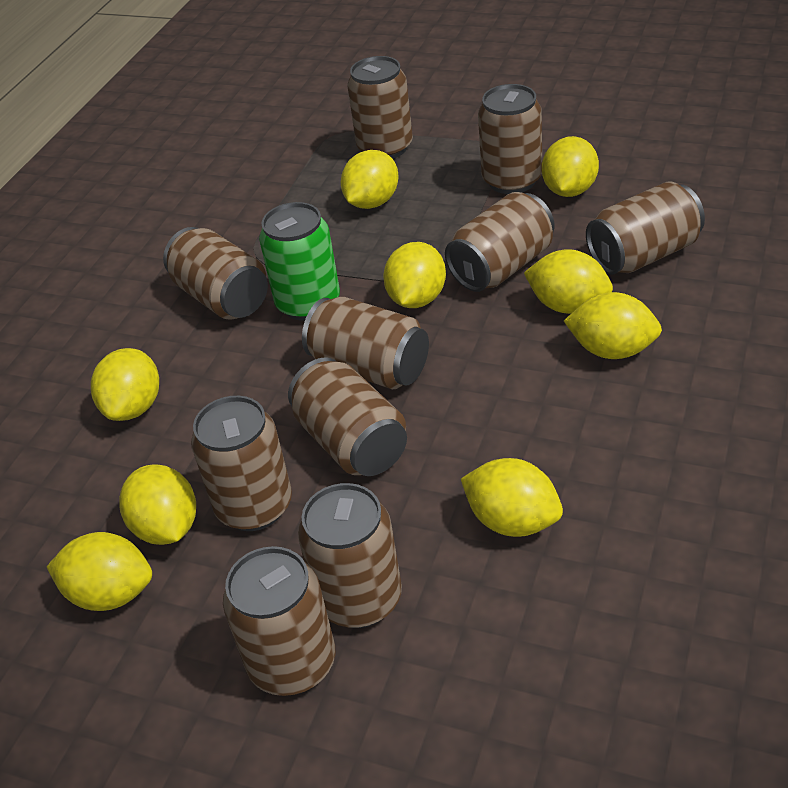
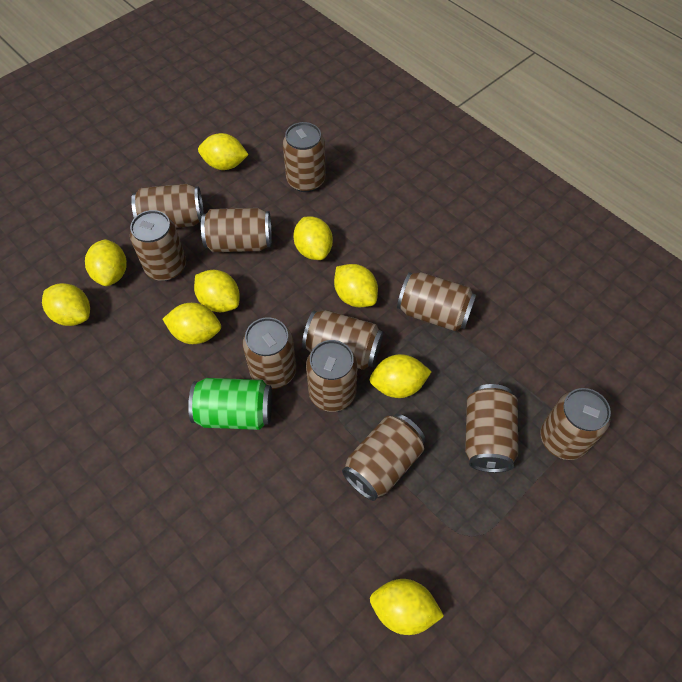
brown can: [163,227,268,320] [191,396,292,531] [223,546,335,696] [288,357,407,476] [298,483,402,628] [302,297,429,390] [347,56,413,159] [445,192,554,292] [478,84,542,194] [586,181,705,275] = 10 -> [130,210,186,281] [131,184,204,228] [201,208,272,252] [243,317,296,389] [283,122,326,192] [302,310,383,370] [306,340,357,412] [342,414,425,501] [397,272,476,331] [465,384,518,473] [541,388,611,460] = 11

